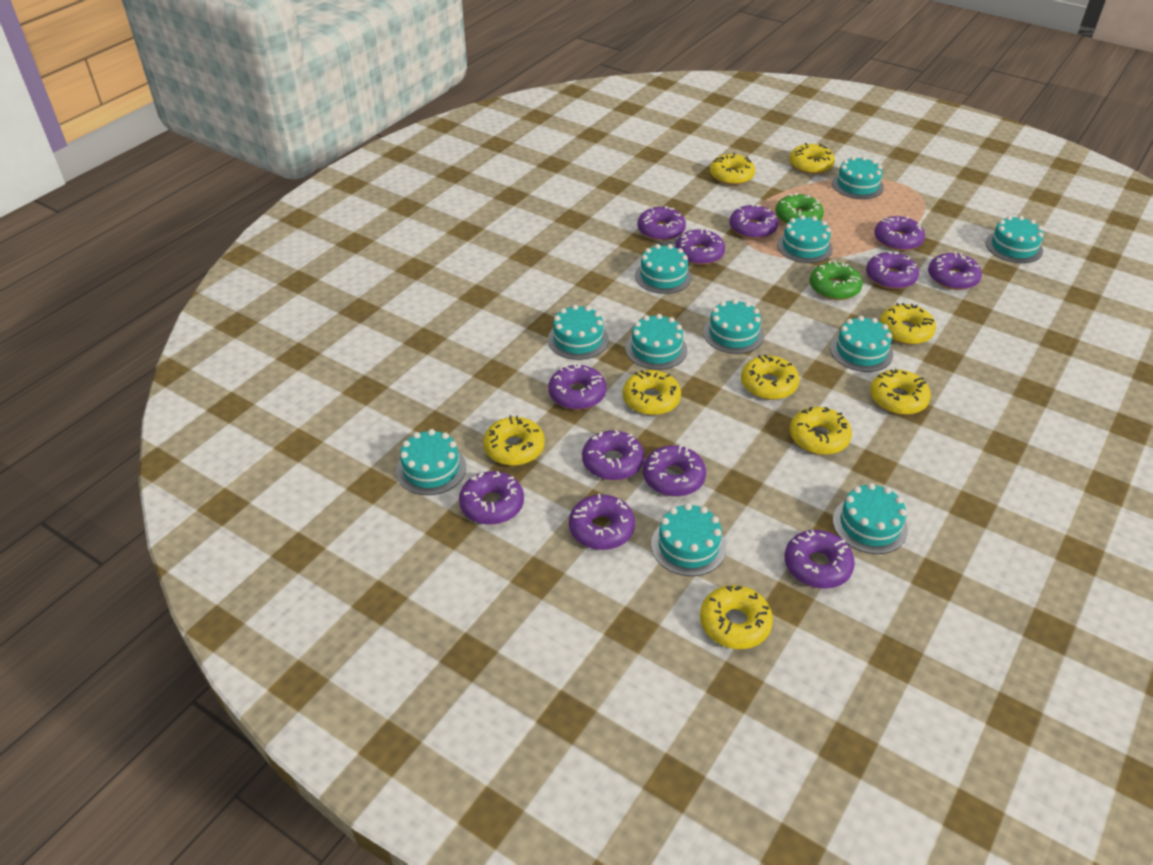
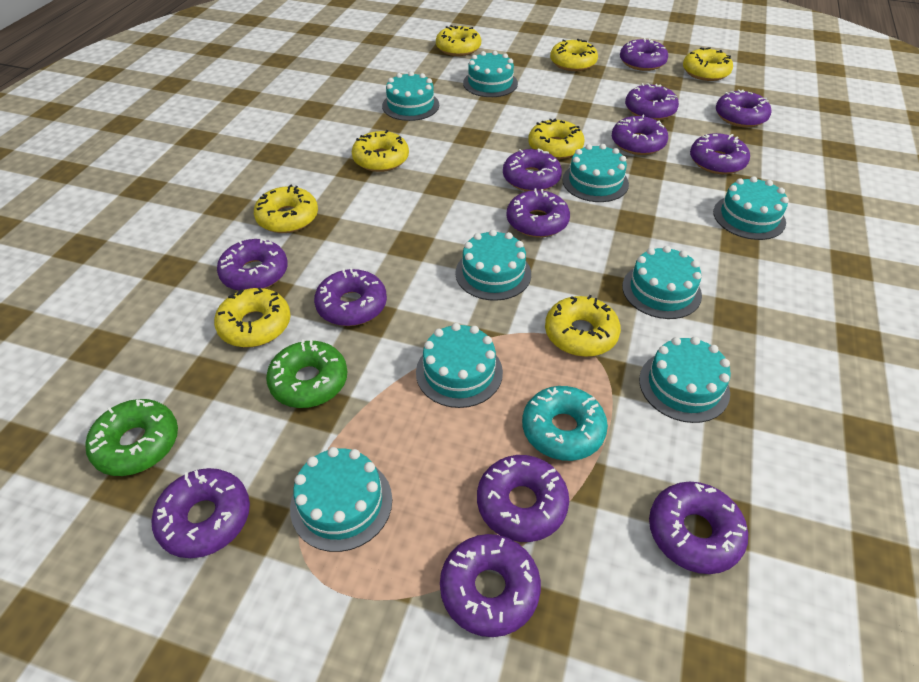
purple donut: [459,471,524,525] [548,364,607,410] [569,494,635,550] [582,430,644,480] [638,206,686,241] [643,444,706,497] [675,228,725,265] [730,204,778,239] [785,530,855,589] [866,251,919,289] [874,216,925,251] [928,251,982,290] = 12 -> [152,468,250,558] [217,238,288,291] [314,268,387,326] [440,534,541,637] [477,455,569,542] [503,149,562,191] [506,188,570,238] [612,115,668,155] [620,38,668,71] [625,83,679,120] [649,482,748,574] [690,133,750,174] [716,89,771,127] = 13
turquoise cake: [396,429,466,495] [548,305,609,360] [626,314,687,370] [635,244,692,294] [651,503,726,576] [703,299,764,354] [777,215,833,263] [830,316,893,372] [832,156,884,199] [833,483,908,554] [986,216,1044,263] = 11 -> [290,447,392,552] [382,71,439,121] [416,323,503,408] [455,229,531,301] [463,51,518,97] [562,144,629,202] [622,246,702,319] [639,337,731,423] [713,176,789,240] = 9
turquoise donut: none = 0 -> [522,386,608,461] = 1
yellow donut: [483,415,545,466] [623,370,681,415] [700,585,773,649] [710,153,755,185] [741,354,799,400] [790,143,835,174] [790,407,852,455] [870,369,931,415] [880,303,936,345] = 9 -> [214,287,291,347] [254,184,318,233] [352,130,409,172] [436,25,481,56] [528,118,585,159] [545,295,621,357] [550,39,598,71] [683,47,733,81] = 8

